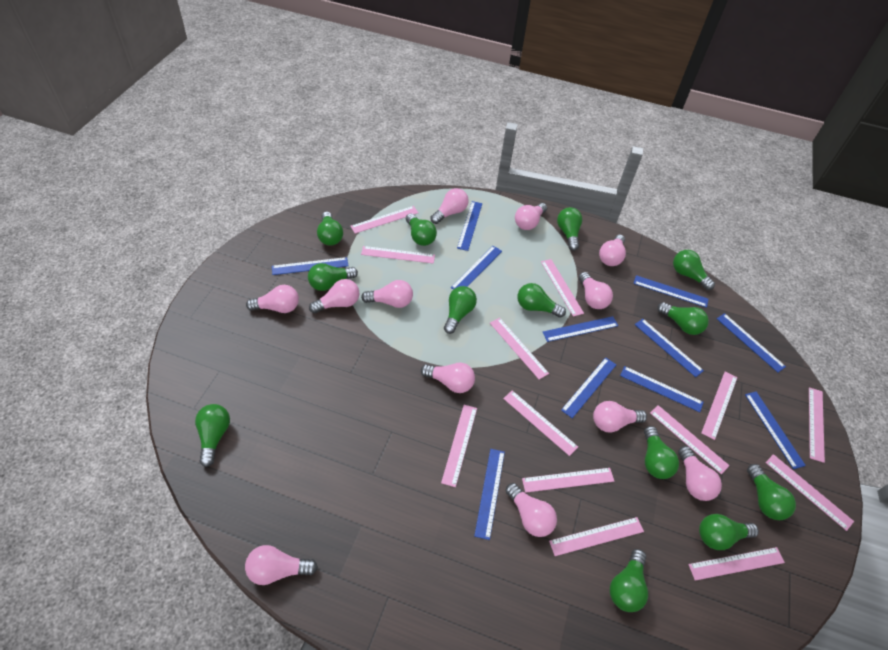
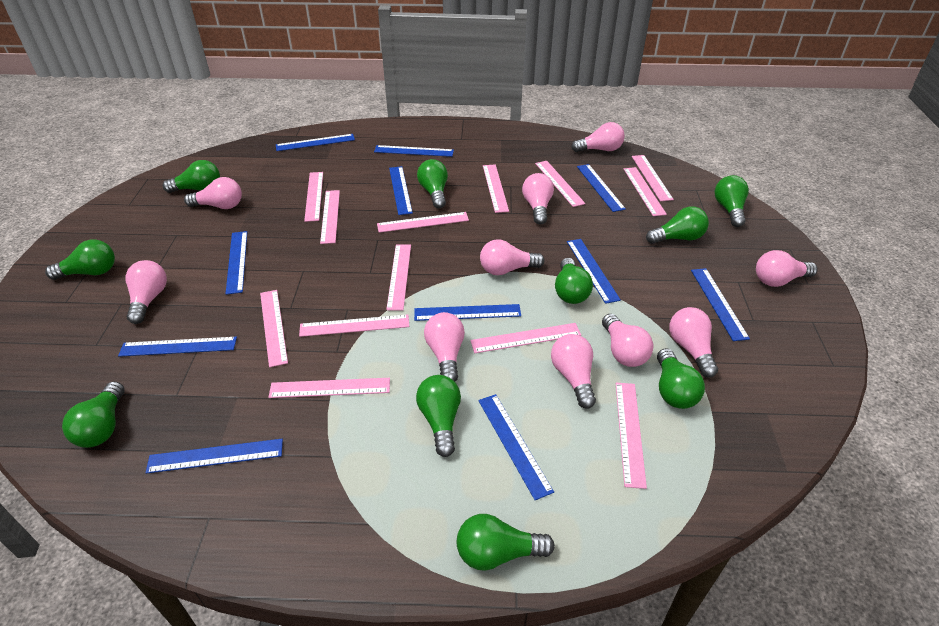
green light bulb: [195,404,230,467] [308,263,358,291] [317,212,343,246] [406,213,437,246] [444,286,477,334] [517,283,566,318] [557,207,582,251] [610,549,648,612] [644,426,679,479] [657,302,709,335] [673,250,715,290] [699,514,759,550] [747,464,796,520] = 13 -> [45,239,115,280] [62,381,125,448] [163,160,220,193] [416,375,461,457] [417,159,448,208] [457,514,555,571] [555,258,593,304] [646,206,709,244] [657,348,705,409] [714,175,749,227] = 10
pink light bulb: [245,545,318,585] [246,285,299,313] [309,279,359,313] [361,280,413,308] [421,363,475,393] [431,188,469,224] [506,483,557,537] [515,203,547,230] [579,272,613,309] [593,401,647,432] [599,235,626,266] [678,446,722,501] = 12 -> [125,260,167,324] [184,177,242,209] [424,312,465,382] [480,239,544,275] [522,173,554,224] [551,334,596,409] [571,122,625,152] [602,314,653,367] [669,307,718,378] [756,250,818,287] = 10

